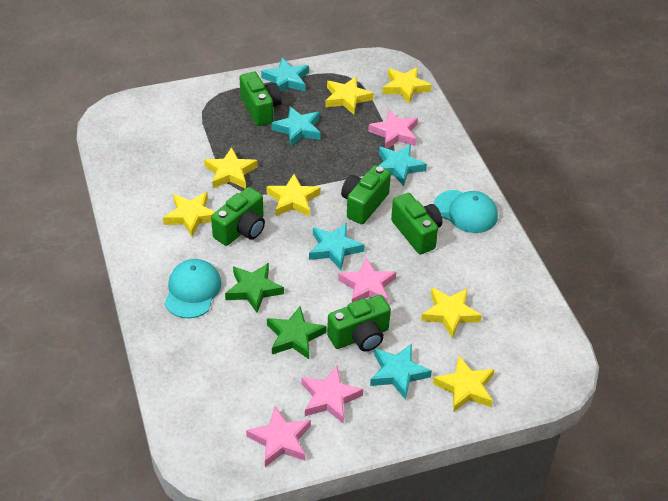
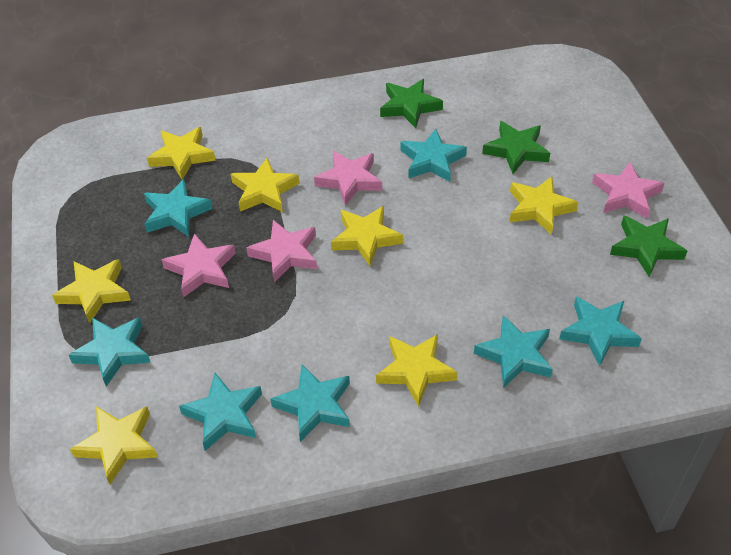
green camera: [211,187,265,246] [239,72,282,126] [327,295,391,351] [341,165,391,224] [391,193,442,254] = 5 -> none = 0
green star: [225,263,284,313] [267,306,327,359] = 2 -> [380,79,443,128] [482,121,550,174] [610,216,687,277] = 3
turquoise cap: [165,259,222,318] [434,190,498,233] = 2 -> none = 0
turquoise star: [261,58,309,92] [271,106,321,147] [309,223,365,270] [370,344,432,400] [378,144,427,186] = 5 -> [69,317,151,387] [144,179,213,237] [179,373,262,451] [270,364,350,442] [400,129,467,182] [474,315,553,388] [559,296,642,367] = 7

